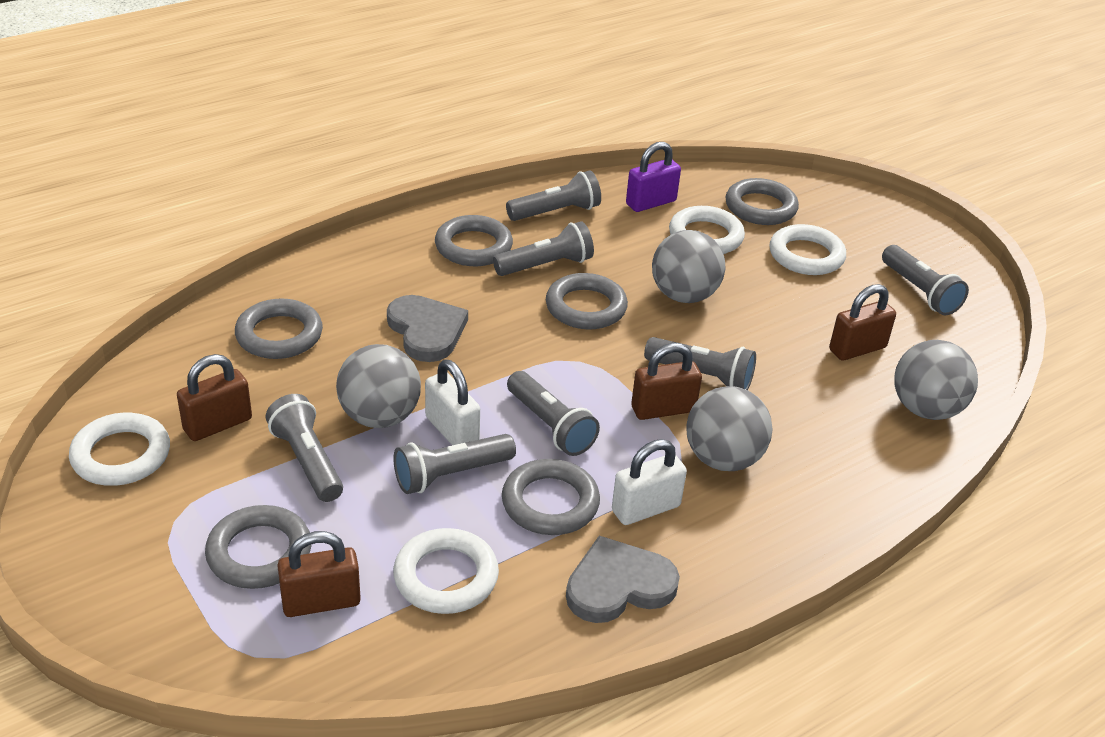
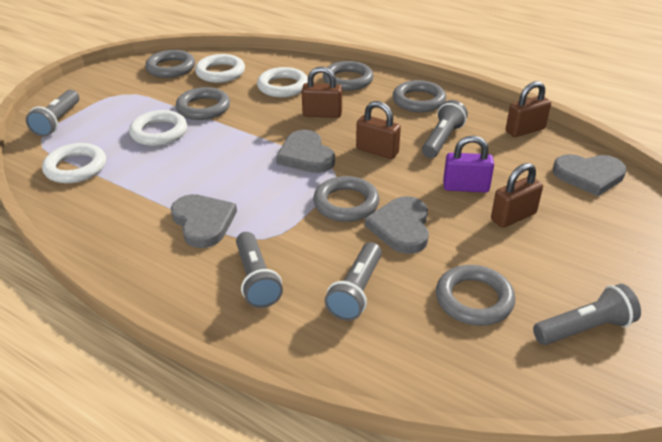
grey ball: [336,344,421,428] [652,230,725,303] [686,386,772,471] [894,340,978,420] = 4 -> none = 0
grey flashlight: [265,394,343,502] [393,434,516,494] [493,221,594,276] [506,171,601,221] [507,371,600,456] [644,337,756,390] [882,245,969,315] = 7 -> [26,90,79,137] [236,232,283,308] [324,242,382,321] [422,100,468,158] [533,284,641,345] = 5
grey heart: [387,295,468,362] [566,536,680,623] = 2 -> [171,194,237,248] [276,130,335,173] [365,196,429,254] [553,154,627,196] = 4
white padlock: [425,360,480,445] [612,439,687,525] = 2 -> none = 0

